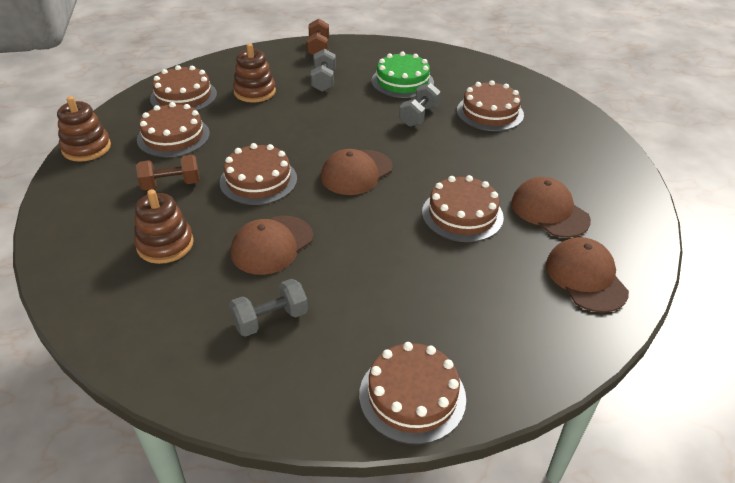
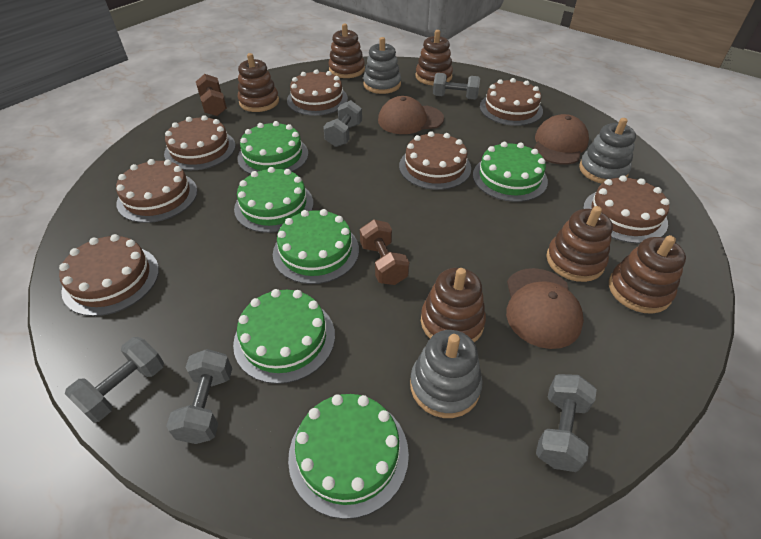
brown cake: [137,102,210,157] [150,65,217,111] [220,143,297,205] [359,342,466,444] [422,175,504,242] [457,80,524,131] = 6 -> [59,234,159,316] [116,159,197,223] [164,115,235,170] [287,70,348,116] [399,131,471,190] [480,78,543,126] [583,175,670,244] = 7
brown cap: [231,216,313,275] [321,149,393,195] [511,177,591,238] [546,237,629,313] = 4 -> [378,96,444,134] [506,268,584,349] [534,114,589,165] = 3
brown stacking toy: [57,96,111,162] [134,189,194,264] [233,43,276,103] = 3 -> [238,53,279,112] [328,23,365,78] [416,30,453,85] [421,268,486,342] [546,206,613,282] [609,235,686,314] = 6
green cake: [371,52,434,98] = 1 -> [233,289,335,384] [234,167,313,233] [237,121,308,174] [273,209,359,284] [288,394,409,519] [473,142,548,202] = 6
grey dumbbell: [229,279,308,337] [310,49,336,92] [399,83,441,127] = 3 -> [65,337,164,422] [166,349,232,444] [323,100,362,147] [433,73,480,100] [536,374,597,472] = 5
grey stacking toy: none = 0 -> [363,37,401,94] [410,330,482,418] [579,118,636,184] = 3

